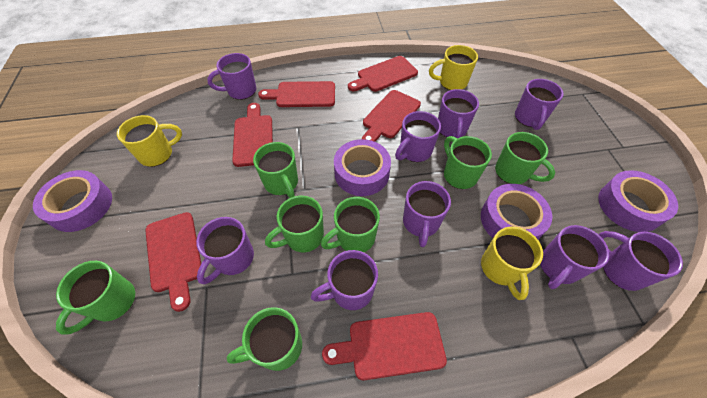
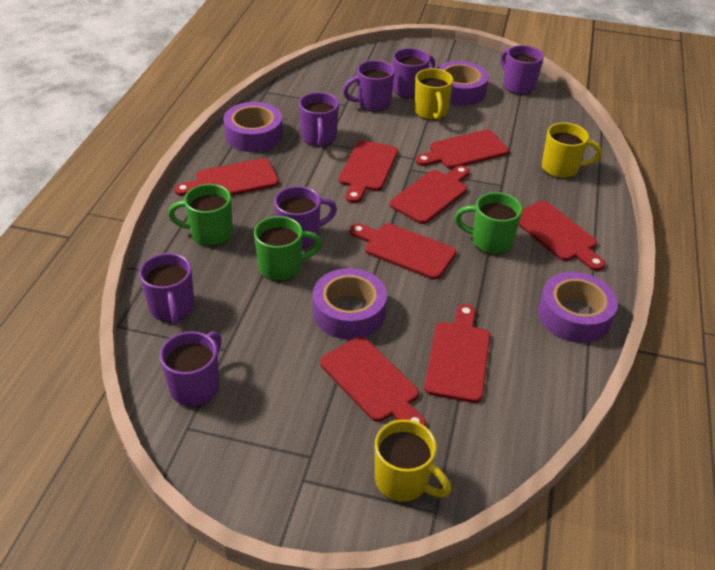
green mug: [56,261,135,334] [226,307,302,371] [253,142,298,198] [265,196,324,252] [321,197,380,252] [444,136,492,189] [495,132,555,184] = 7 -> [168,184,232,246] [254,216,322,281] [455,192,522,255] = 3
purple mug: [196,217,254,284] [207,53,256,100] [311,250,378,310] [395,111,441,162] [403,181,451,247] [438,89,479,139] [515,79,564,130] [540,225,609,289] [598,231,683,291] = 9 -> [139,253,195,326] [160,331,221,407] [274,186,337,248] [299,92,339,147] [343,60,395,112] [393,48,435,98] [501,45,544,95] = 7
red cutting board: [145,212,201,312] [232,103,273,167] [258,81,335,107] [322,312,447,380] [348,56,418,92] [362,90,421,142] = 6 -> [174,158,279,196] [320,337,426,427] [339,140,398,203] [349,223,456,280] [390,165,469,224] [416,130,509,169] [424,304,490,403] [519,201,605,271] = 8

